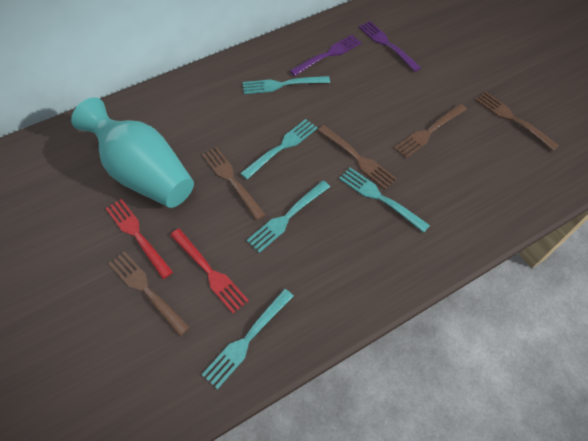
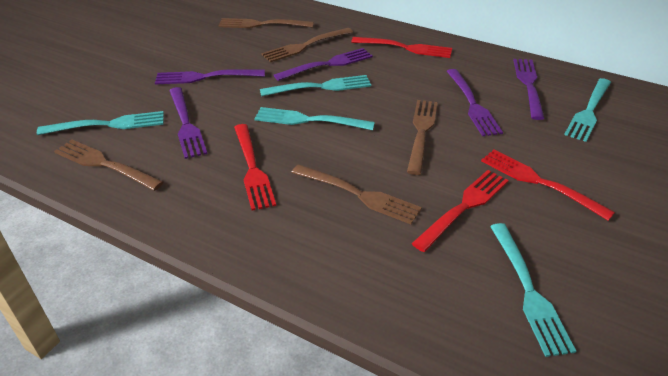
purple fork: [290,35,362,76] [359,21,421,72] = 2 -> [155,69,265,84] [169,87,208,159] [274,48,373,81] [447,69,503,136] [513,59,545,120] = 5
red fork: [105,199,173,279] [170,228,249,314] = 2 -> [234,124,276,211] [351,37,452,58] [411,170,509,252] [481,150,615,221] = 4
turquoise vase: [71,97,194,208] = 1 -> none = 0

